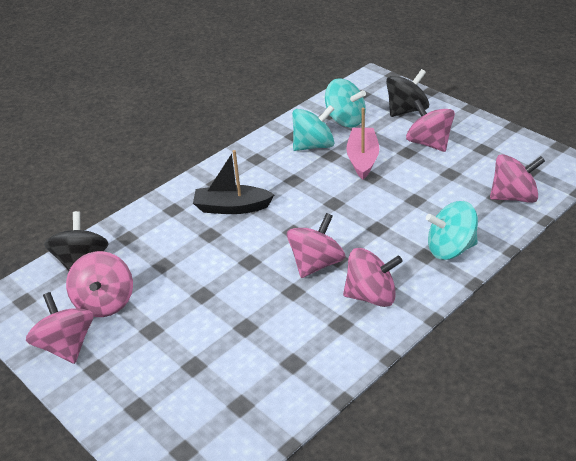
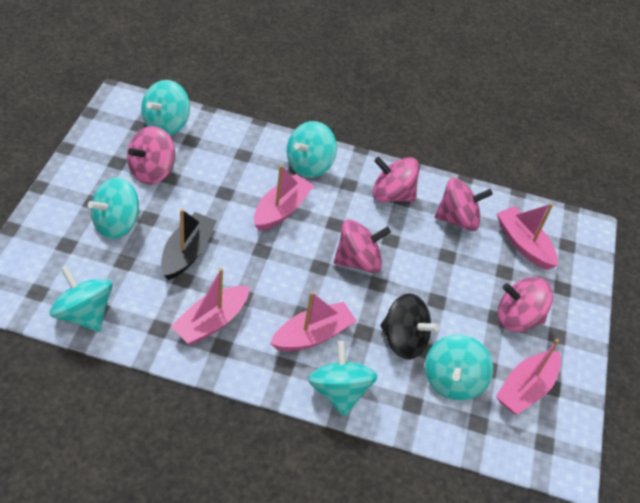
black spinning top: [44,211,109,271] [386,69,429,117] = 2 -> [380,293,439,360] = 1
pink boat: [346,108,379,180] = 1 -> [170,268,250,345] [254,165,314,231] [270,292,356,351] [496,339,561,414] [497,203,558,270] = 5
pink spinning top: [26,292,94,364] [66,251,133,317] [287,213,346,278] [343,248,403,307] [406,99,455,152] [490,154,545,203] = 6 -> [127,126,175,185] [334,219,391,273] [373,157,420,202] [435,178,493,231] [497,277,553,332] = 5
turquoise spinning top: [292,105,334,151] [325,78,366,127] [426,201,478,260] = 3 -> [50,266,112,332] [88,177,140,239] [141,80,190,136] [287,121,337,178] [308,341,377,417] [425,334,493,401] = 6

